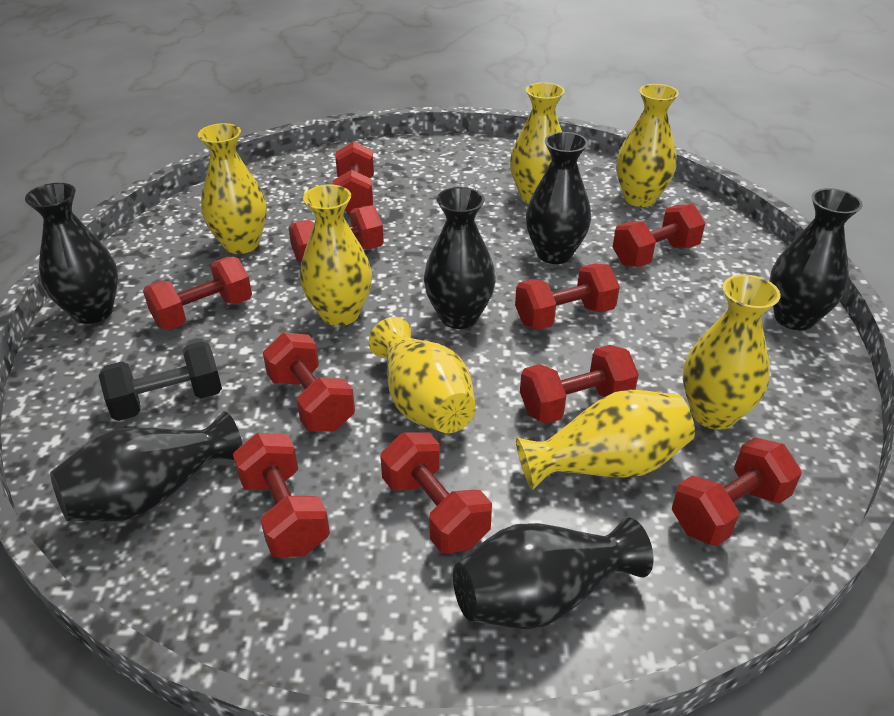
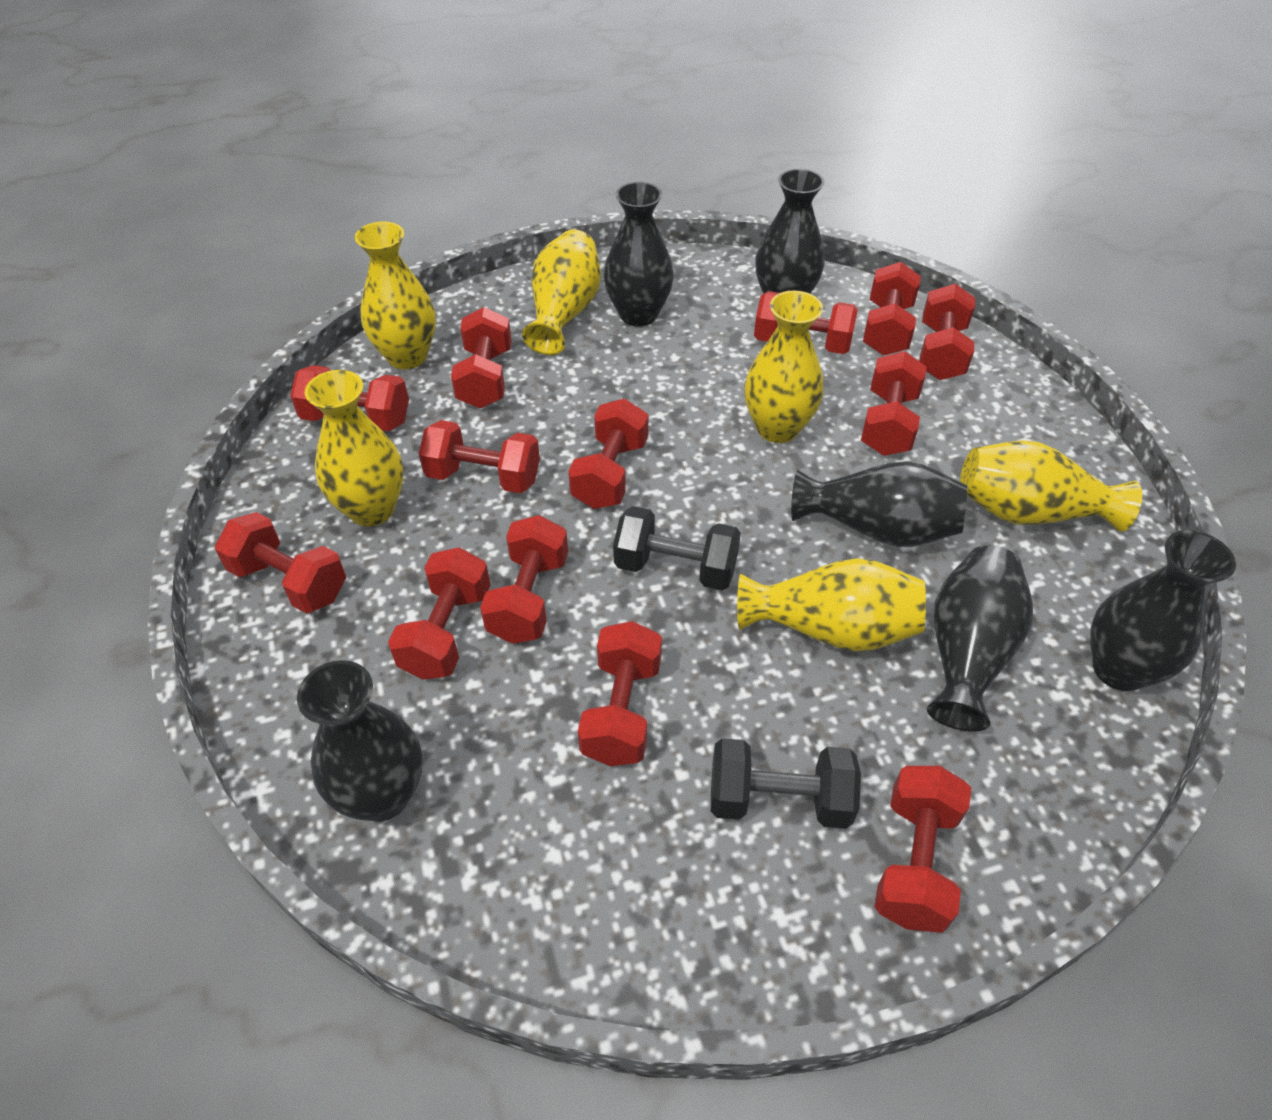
black dumbbell: [99,341,222,421] = 1 -> [613,506,741,590] [711,738,861,829] = 2
red dumbbell: [143,257,252,330] [233,433,330,557] [263,332,355,432] [288,205,384,263] [333,141,374,213] [380,432,492,553] [515,263,620,330] [520,345,639,424] [613,204,705,267] [672,437,802,546] = 10 -> [215,512,346,614] [290,365,409,431] [388,547,490,680] [419,420,540,493] [451,307,511,408] [480,515,568,644] [568,399,648,509] [578,621,662,766] [754,291,858,354] [861,351,927,456] [863,262,921,356] [874,766,971,933] [919,284,975,380] = 13
yellow vase: [198,123,267,254] [300,184,372,326] [369,317,476,433] [510,82,565,204] [516,390,695,490] [616,84,679,207] [683,274,780,430] = 7 -> [305,370,403,526] [355,221,436,369] [522,229,601,355] [737,558,926,651] [744,290,823,443] [960,440,1142,532] = 6

